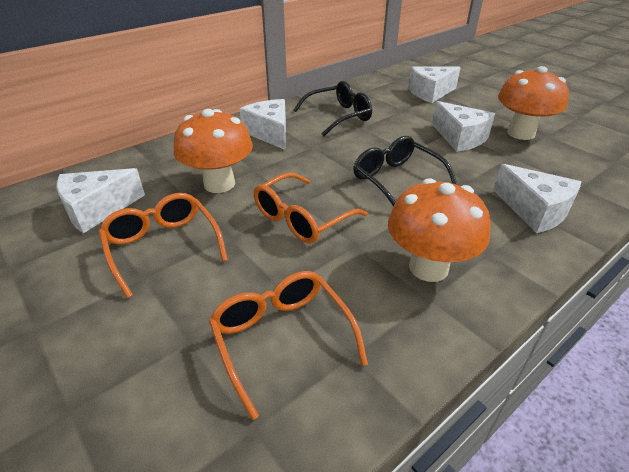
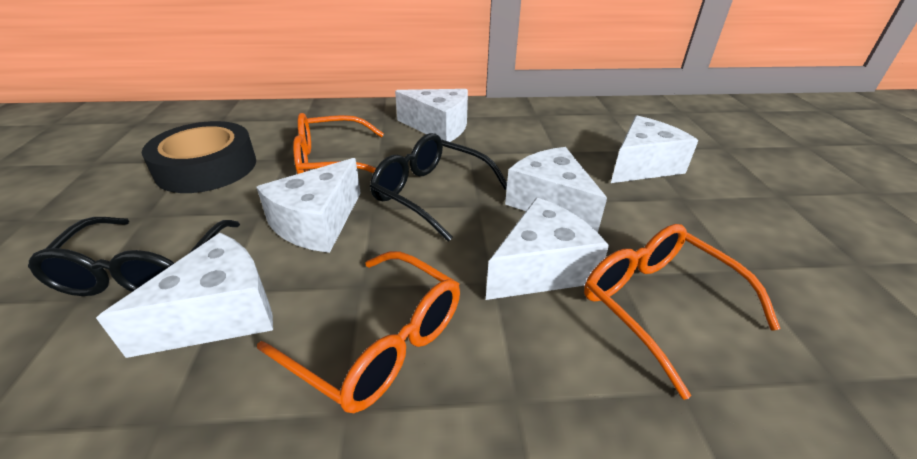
black tape: none = 0 -> [142,121,256,193] = 1
orange mushroom: [174,109,253,193] [388,178,491,282] [498,66,569,140] = 3 -> none = 0
white cheese: [56,168,145,233] [240,99,286,150] [408,67,461,103] [432,101,495,152] [493,164,581,233] = 5 -> [96,233,273,358] [256,158,361,253] [395,89,468,142] [486,198,609,300] [505,147,607,232] [611,116,699,183] = 6

